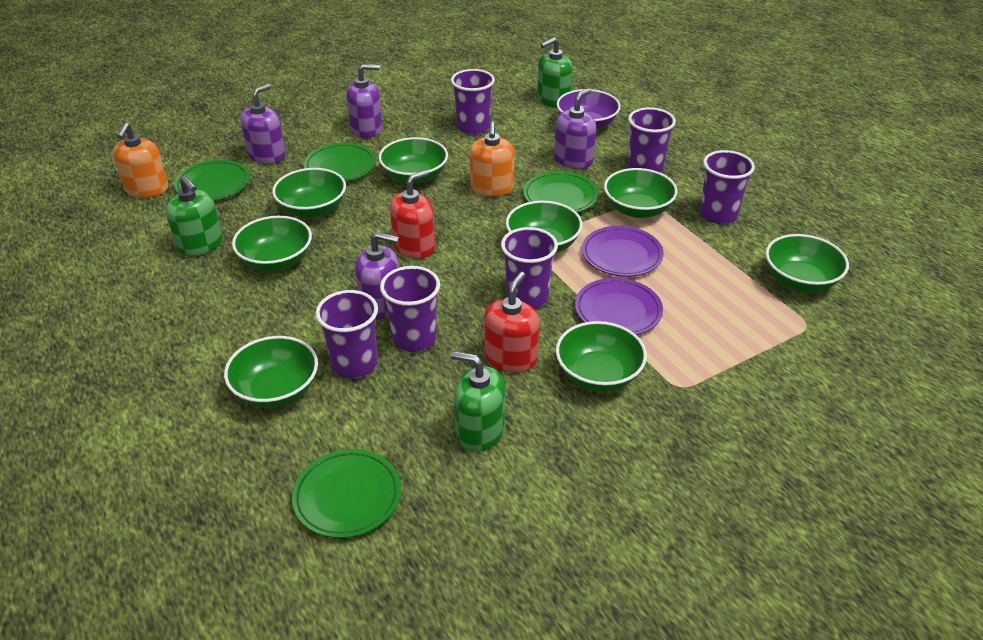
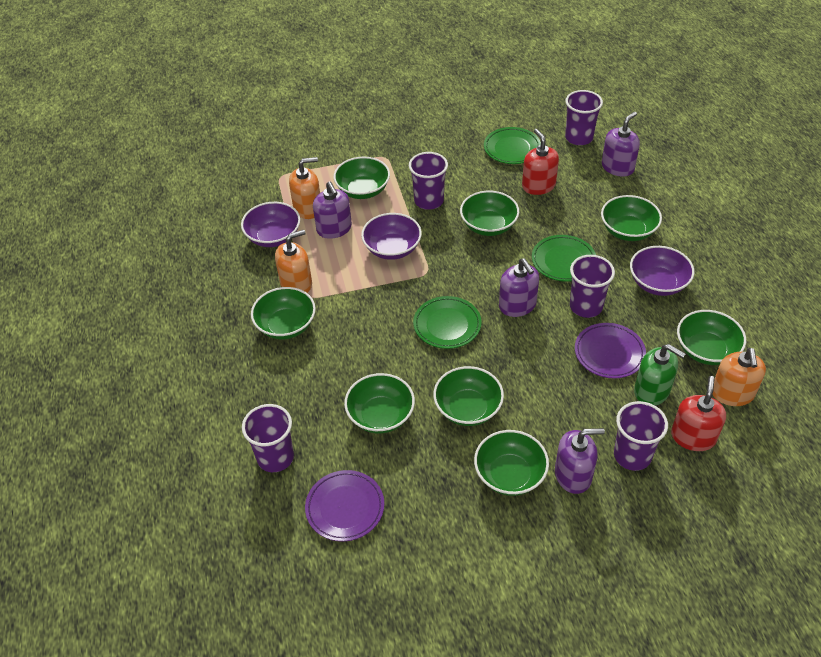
green plate: [174,160,250,201] [292,449,401,538] [304,143,376,182] [523,171,598,213] = 4 -> [413,296,482,349] [484,127,541,164] [532,235,596,282] = 3
green soap dispenser: [166,175,223,256] [451,351,505,452] [537,37,572,107] = 3 -> [634,344,685,406] = 1
orange soap dispenser: [113,123,168,198] [470,122,515,197] = 2 -> [275,230,312,293] [289,157,320,219] [713,348,766,406] = 3
purple bowl: [557,89,621,130] = 1 -> [241,202,300,247] [361,213,422,260] [630,246,694,296] = 3
purple cup: [316,290,378,379] [380,266,440,352] [451,69,495,135] [501,227,558,309] [628,107,676,173] [700,150,755,224] = 6 -> [242,404,294,472] [409,152,448,210] [565,90,603,145] [570,255,615,318] [614,401,668,471] = 5

